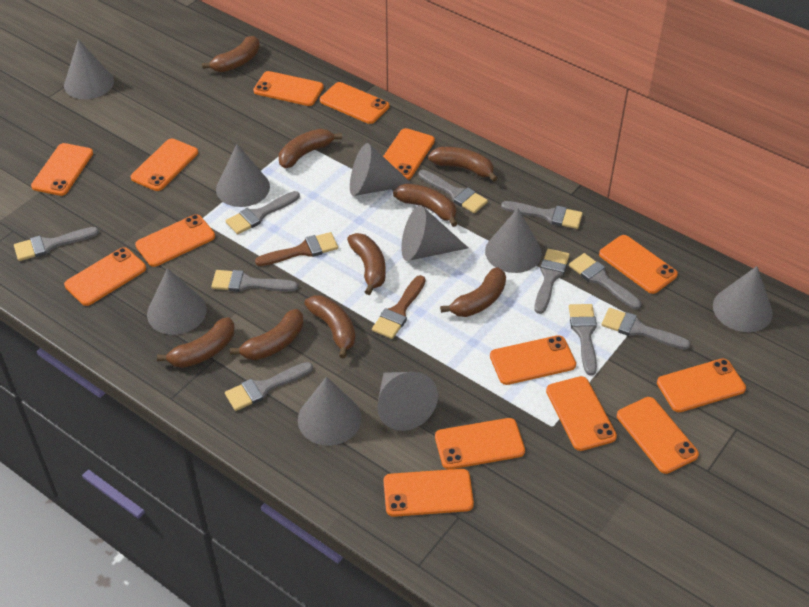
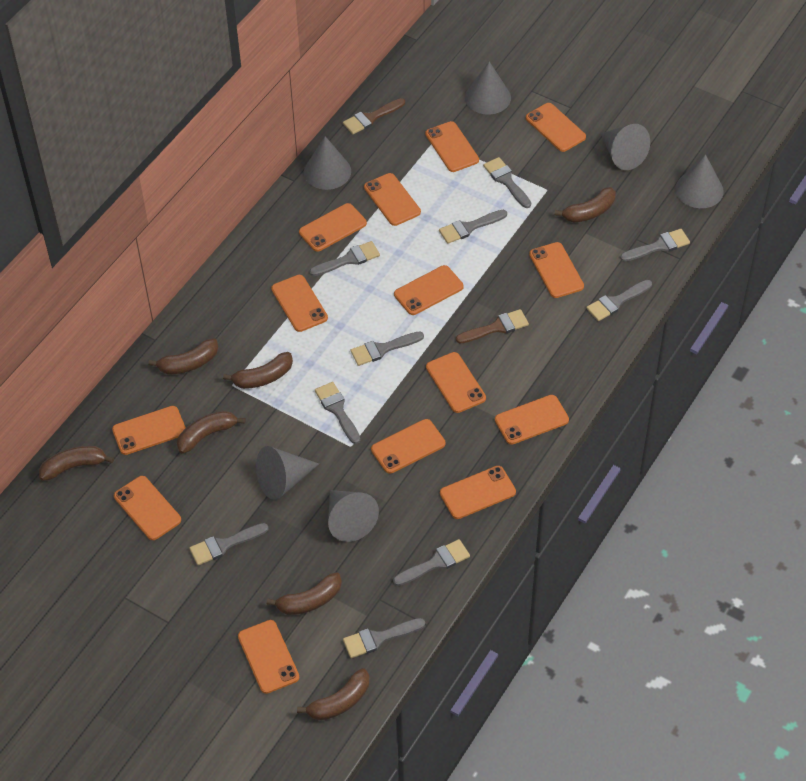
brown banana: [157,317,235,368] [202,36,260,72] [230,309,303,360] [279,129,342,168] [304,295,355,359] [347,233,386,295] [393,183,458,227] [428,147,498,182] [440,267,506,317] = 9 -> [39,446,114,481] [148,338,218,375] [177,411,246,454] [223,352,293,389] [267,572,342,615] [297,668,370,721] [555,187,616,222] = 7
grey cone: [64,40,114,99] [147,268,207,335] [216,144,270,207] [298,377,362,445] [350,143,412,196] [377,372,438,431] [401,205,468,261] [485,208,542,273] [713,266,773,332] = 9 -> [256,446,319,500] [304,136,351,190] [328,490,379,542] [465,62,511,115] [601,124,650,170] [675,154,724,208] = 6

